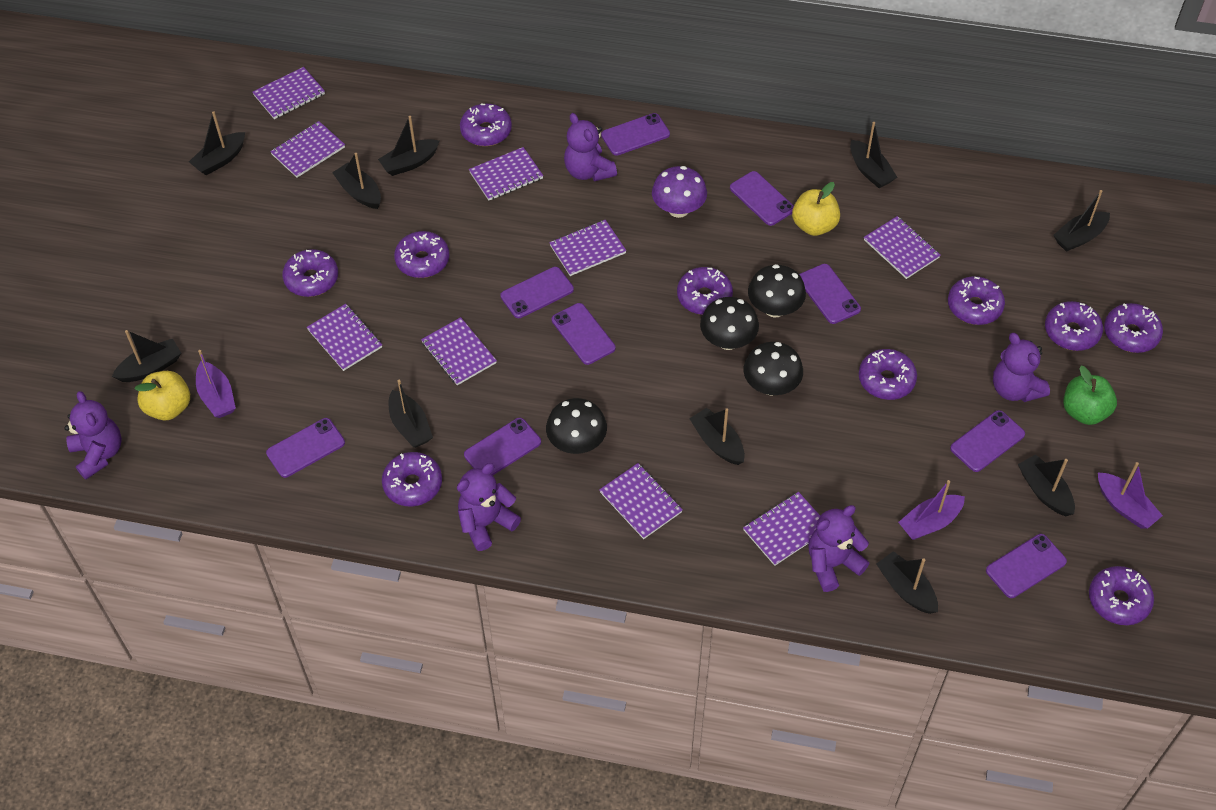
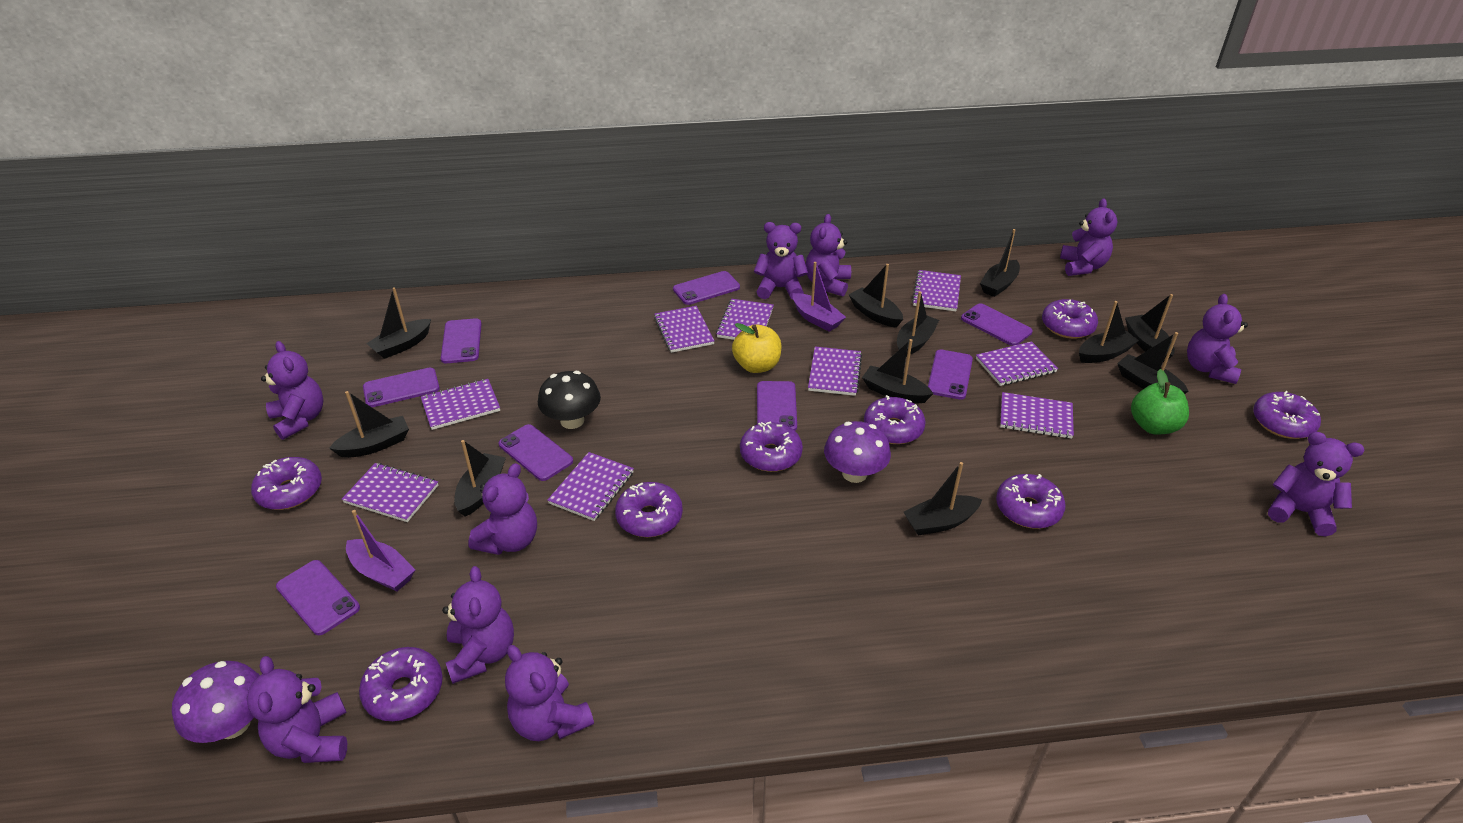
black boat: [112,330,181,382] [189,111,245,175] [332,153,381,209] [378,116,439,176] [389,380,433,448] [690,408,745,465] [850,122,897,188] [876,551,938,614] [1018,454,1075,516] [1053,190,1110,252] = 10 -> [329,391,409,458] [366,287,431,359] [454,440,506,517] [849,264,903,328] [862,339,933,403] [897,291,939,357] [904,462,982,535] [980,229,1020,297] [1079,301,1139,363] [1117,332,1189,394] [1125,294,1175,362] = 11
black mushroom: [546,398,607,454] [700,297,759,350] [744,342,803,396] [748,264,806,318] = 4 -> [538,371,601,429] = 1
purple boat: [196,350,236,418] [898,480,965,540] [1098,462,1163,529] = 3 -> [346,510,415,591] [793,262,846,332] = 2
purple donut: [282,249,338,297] [382,452,442,506] [394,231,449,278] [460,104,512,146] [677,267,733,315] [859,349,917,400] [948,276,1005,325] [1045,301,1103,351] [1089,566,1154,625] [1104,303,1163,353] = 10 -> [251,457,322,510] [359,647,443,721] [615,482,683,537] [740,421,803,472] [864,395,926,444] [996,474,1066,529] [1042,299,1098,339] [1253,391,1321,439] = 8
purple mushroom: [652,166,707,218] = 1 -> [172,661,260,743] [824,421,891,483] = 2
purple phone: [266,418,345,478] [464,418,541,475] [500,267,574,318] [552,303,615,365] [601,113,670,156] [730,171,794,226] [799,264,861,324] [950,410,1025,472] [986,534,1067,598] = 9 -> [276,560,360,635] [363,368,440,407] [441,318,482,363] [499,424,573,481] [673,271,740,305] [757,381,797,431] [928,349,973,400] [961,303,1033,346] = 8
purple teddy bear: [64,391,122,480] [457,463,521,551] [564,113,617,181] [808,505,869,592] [993,333,1050,402] = 5 -> [247,656,347,763] [261,341,324,440] [442,566,514,684] [468,463,537,555] [505,645,594,741] [754,222,808,299] [806,214,851,296] [1060,198,1117,276] [1187,294,1248,384] [1268,432,1364,536] = 10
yellow apple: [135,371,190,420] [792,182,840,236] = 2 -> [732,323,782,373] = 1

